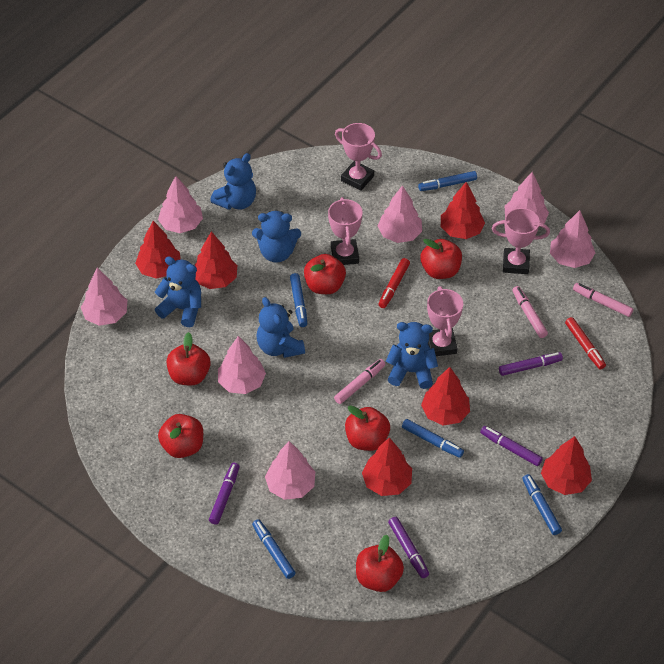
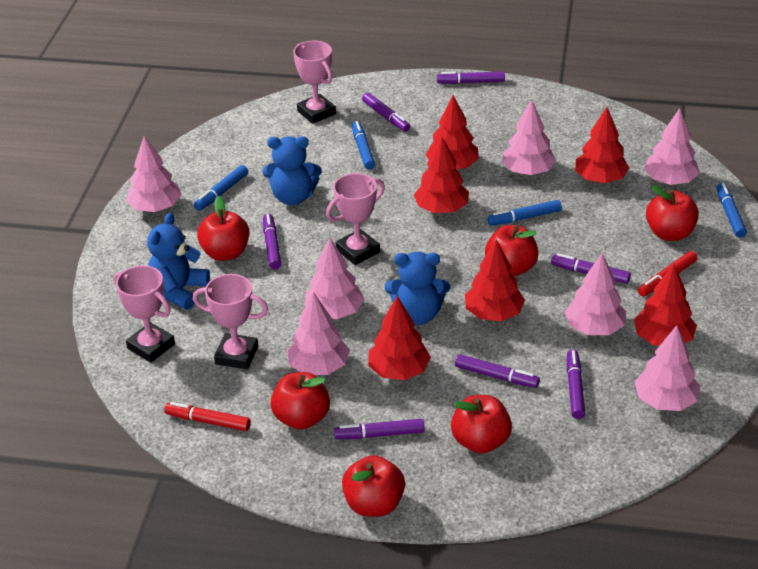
blue marker: [252,519,296,579] [290,273,307,327] [402,419,464,458] [418,171,477,191] [522,474,562,535] = 5 -> [194,165,248,211] [352,121,375,170] [487,200,562,226] [716,183,747,238] = 4
blue teddy bear: [155,256,201,327] [210,153,256,210] [252,210,301,263] [257,297,305,358] [386,322,438,389] = 5 -> [147,213,210,310] [262,136,322,205] [385,252,450,325] = 3
pink marker: [334,359,385,404] [512,286,548,338] [573,283,633,317] = 3 -> none = 0
purple marker: [209,463,240,525] [388,517,429,578] [480,426,543,466] [499,352,563,376] = 4 -> [263,213,281,269] [334,419,425,439] [362,93,410,132] [437,72,505,84] [455,354,540,388] [551,253,631,284] [567,350,585,419] = 7

